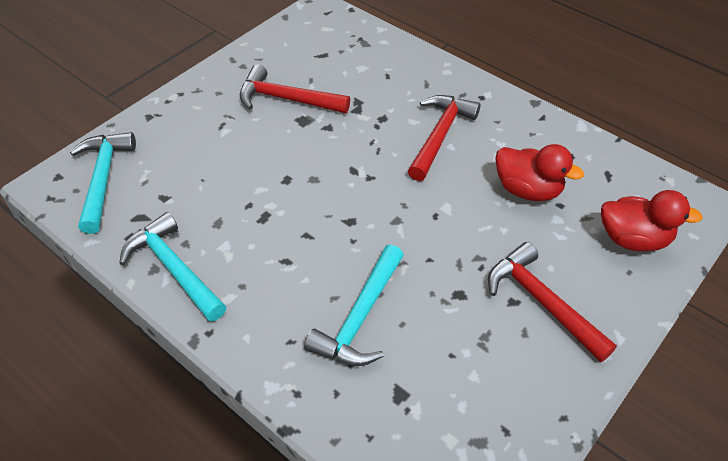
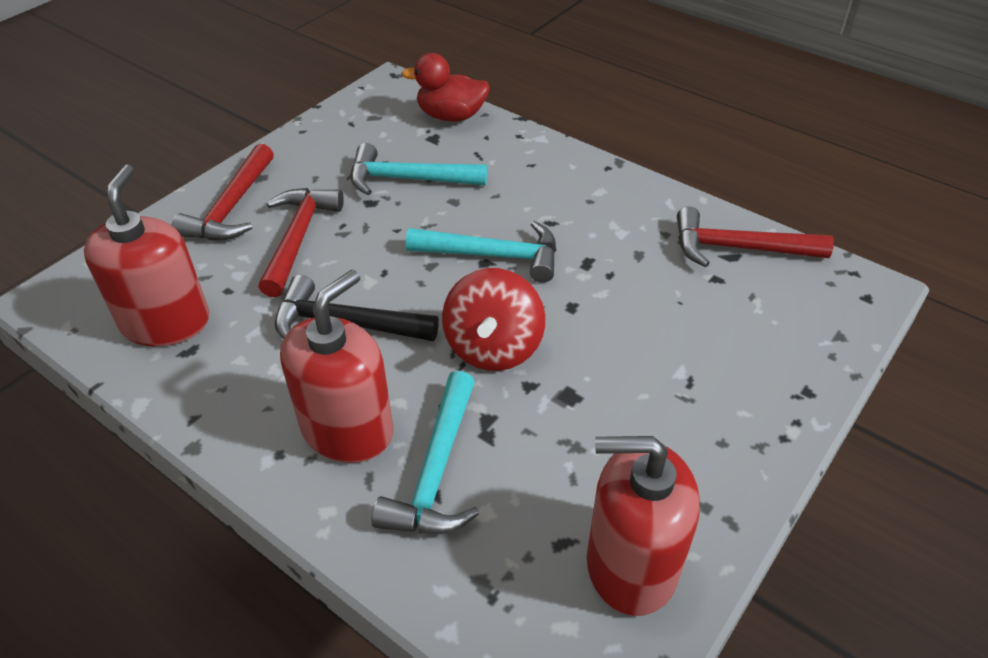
black hammer: none = 0 -> [275,275,439,341] = 1
red duck: [495,144,584,201] [601,190,703,252] = 2 -> [402,53,490,122] = 1
red soap dispenser: none = 0 -> [84,165,209,347] [280,269,393,463] [587,436,700,616] = 3
red spinning top: none = 0 -> [442,268,545,371] = 1

